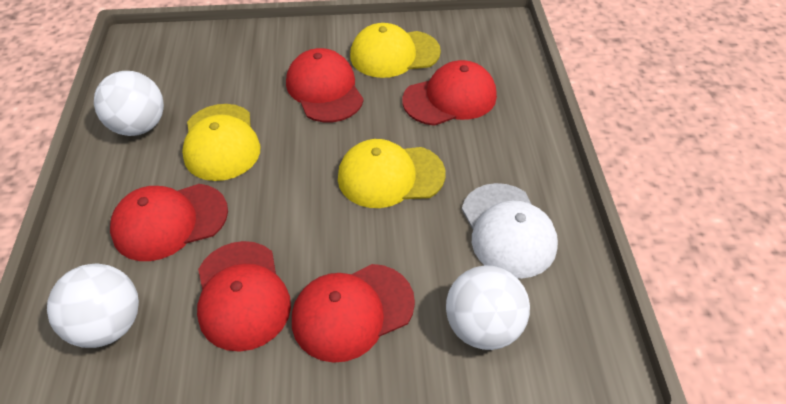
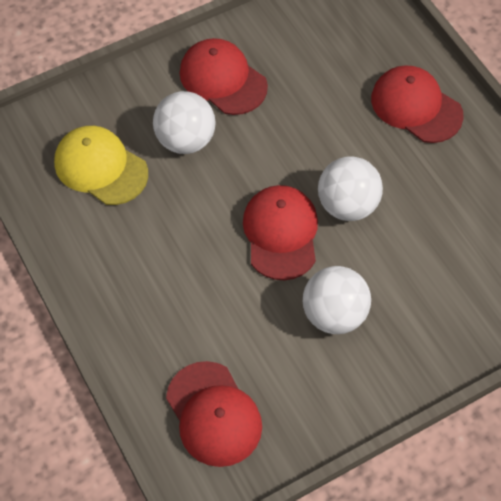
red cap: [110,184,228,261] [197,241,291,352] [286,48,364,122] [292,264,415,363] [402,60,497,126] = 5 -> [166,361,262,467] [180,38,268,115] [243,185,318,280] [371,65,464,143] = 4
white cap: [462,183,558,279] = 1 -> none = 0
yellow cap: [182,104,260,181] [338,139,446,208] [350,23,441,78] = 3 -> [54,126,148,205] = 1

